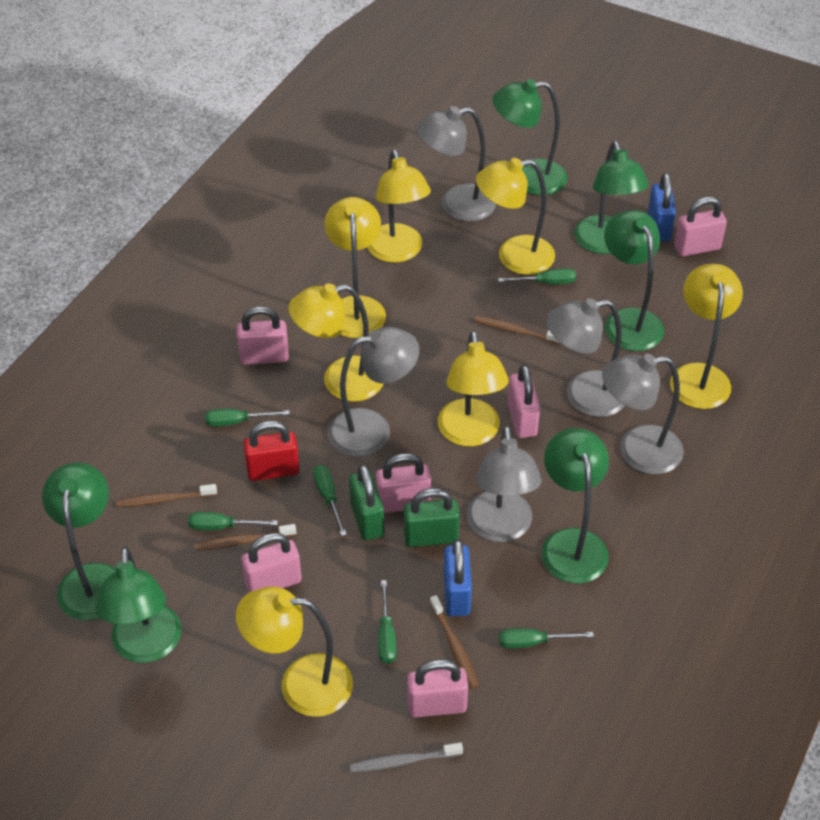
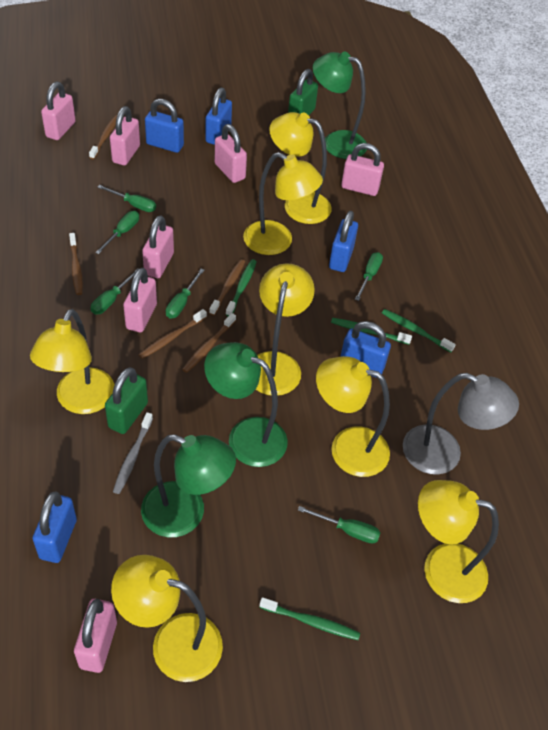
blue padlock: [444,539,472,616] [648,173,676,241] = 2 -> [33,491,77,563] [145,99,184,153] [205,88,232,145] [329,211,358,272] [340,321,391,378] = 5
brown toothbrush: [117,484,217,507] [194,524,296,551] [430,595,479,689] [474,316,560,344] = 4 -> [69,233,83,295] [89,115,117,159] [139,309,207,359] [182,313,236,373] [209,259,245,316] = 5
green lamp: [42,462,116,621] [95,547,182,663] [493,79,567,195] [542,428,609,583] [574,141,649,254] [604,210,664,351] = 6 -> [141,434,236,537] [204,342,288,467] [313,51,367,159] = 3
green toothbrush: none = 0 -> [225,259,257,316] [259,597,360,640] [331,318,412,345] [382,309,456,352] = 4
grey lamp: [328,327,419,457] [417,106,496,222] [467,426,542,542] [547,298,625,417] [602,354,684,474] = 5 -> [403,373,519,475] = 1
pink padlock: [237,306,289,365] [241,533,302,593] [376,453,431,513] [407,659,468,718] [508,364,540,438] [674,197,727,256] = 6 -> [41,82,76,140] [74,599,117,673] [110,106,140,165] [123,268,157,332] [142,215,174,278] [215,124,247,183] [341,143,384,196] = 7
red padlock: [243,421,300,481] = 1 -> none = 0

